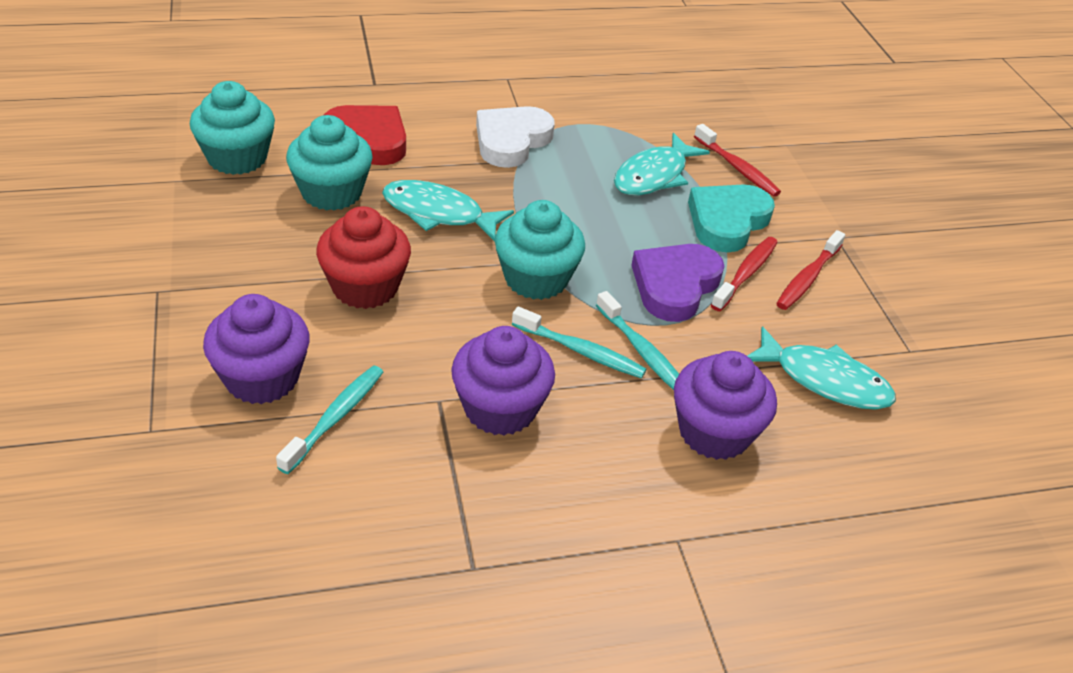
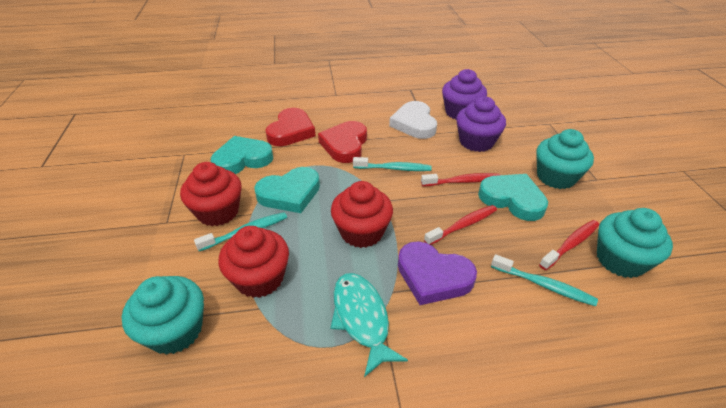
purple cupcake: [203,294,310,404] [451,326,555,436] [674,351,777,460] = 3 -> [442,69,487,120] [456,96,506,152] = 2
red cupcake: [316,206,411,309] = 1 -> [180,162,242,226] [218,226,289,298] [331,181,393,248] = 3
red heart: [324,105,406,165] = 1 -> [265,108,316,146] [318,121,367,163] = 2
turquoise fish: [382,180,514,241] [614,133,710,195] [747,326,896,410] = 3 -> [331,273,408,377] = 1
turquoise heart: [688,184,775,252] = 1 -> [211,136,273,174] [254,167,320,213] [478,174,548,221] = 3

